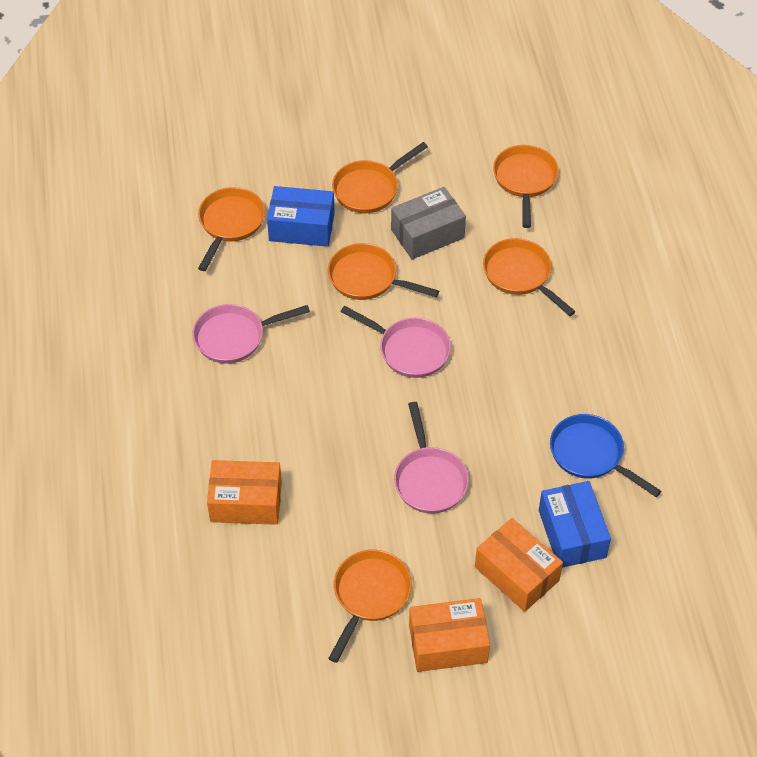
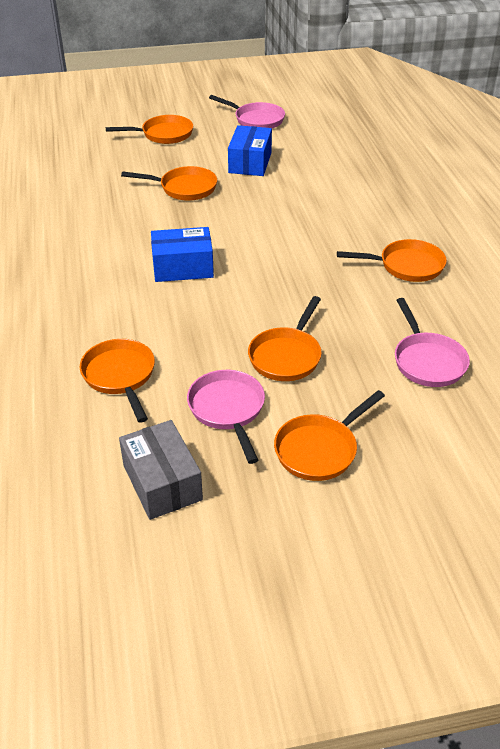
blue pan: [550,414,661,497] = 1 -> none = 0
orange box: [207,460,282,525] [409,598,490,672] [475,518,563,612] = 3 -> none = 0

